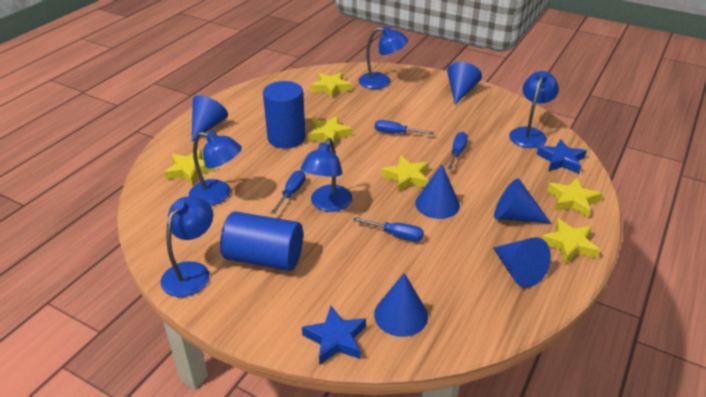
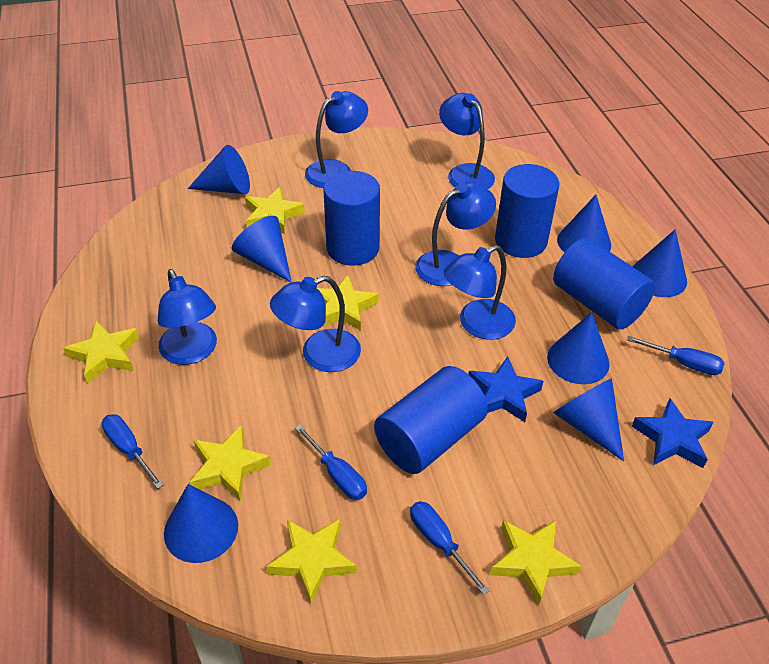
blue cone: [192,95,228,142] [374,273,428,337] [415,164,460,219] [447,62,482,105] [493,237,551,288] [494,178,551,223] = 6 -> [164,484,238,563] [188,145,250,194] [232,216,292,282] [547,312,610,384] [554,378,624,461] [557,195,611,253] [633,229,687,297] = 7
blue cylinder: [220,212,303,271] [263,81,306,148] = 2 -> [323,171,380,266] [374,366,488,474] [495,164,560,258] [553,238,655,329] = 4
blue lamp: [161,196,213,297] [189,131,242,206] [301,138,352,212] [358,26,408,89] [509,71,559,148] = 5 -> [158,269,217,365] [270,276,361,372] [305,91,368,188] [415,182,496,286] [439,93,495,189] [444,245,516,340] = 6

